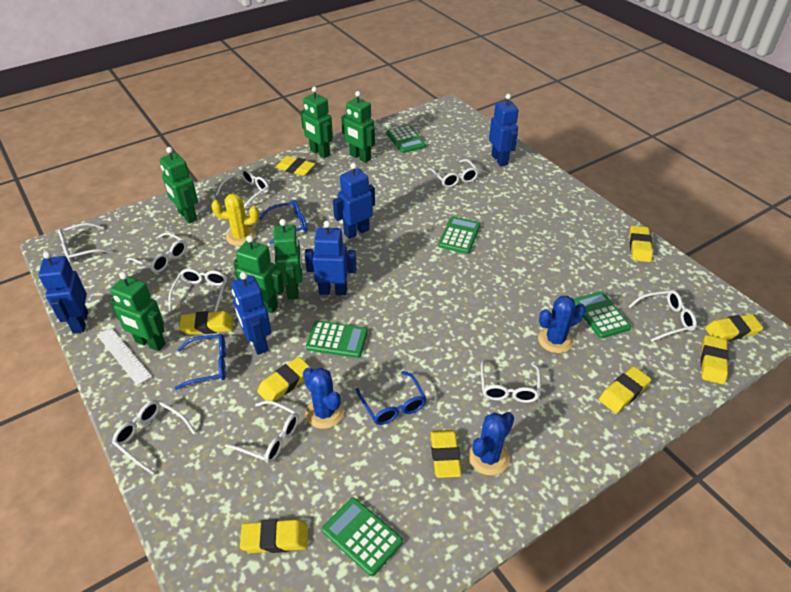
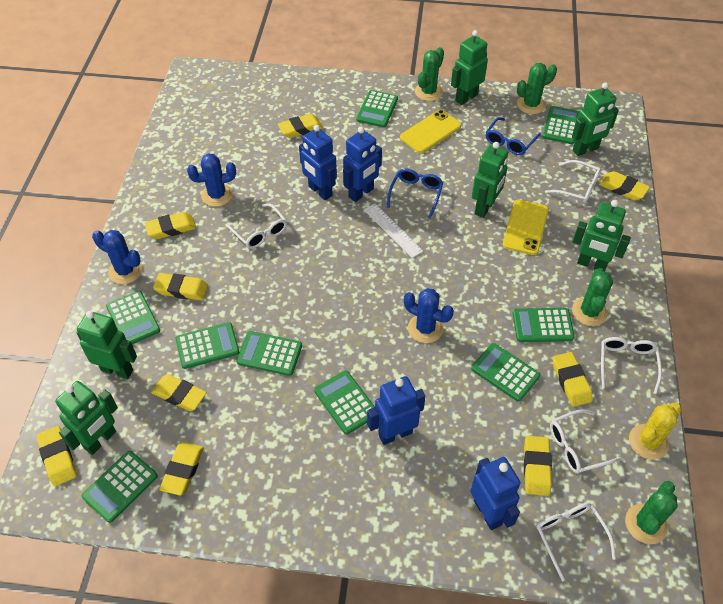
blue glasses: [175,334,226,390] [259,200,307,244] [356,371,427,425] = 3 -> [387,168,443,218] [486,117,541,155] = 2
blue robot: [39,251,88,333] [231,272,271,355] [305,221,356,295] [333,163,375,239] [489,94,519,166] = 5 -> [299,125,337,200] [343,127,382,202] [367,376,425,445] [470,457,520,530] = 4
green cactus: none = 0 -> [415,47,444,101] [517,63,557,114] [572,268,613,326] [625,481,678,544] = 4
green calculator: [306,321,368,358] [322,498,403,576] [386,125,426,153] [438,216,481,254] [573,291,631,338] = 5 -> [82,451,158,523] [106,291,160,344] [175,322,239,369] [236,331,302,376] [314,371,375,434] [356,90,398,127] [471,343,540,402] [513,308,575,342] [543,106,579,144] = 9
white glasses: [58,223,113,262] [112,400,196,475] [126,232,187,273] [168,269,227,312] [216,168,269,209] [225,400,299,463] [427,159,479,188] [481,359,541,403] [628,290,697,342] = 9 -> [225,203,287,249] [536,503,616,581] [545,160,601,203] [550,409,622,474] [601,337,662,394] = 5
yellow phone: none = 0 -> [400,110,462,153] [503,199,549,255] = 2

